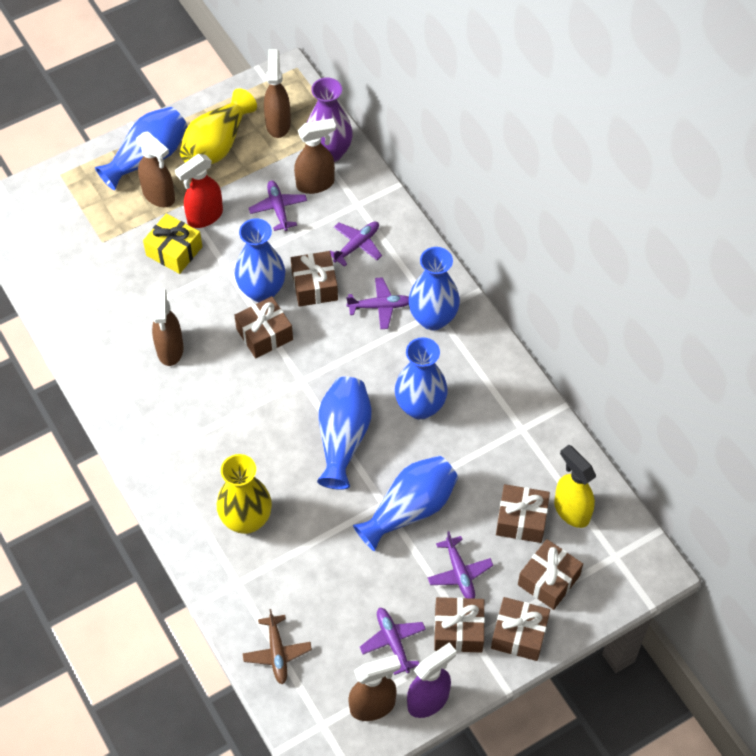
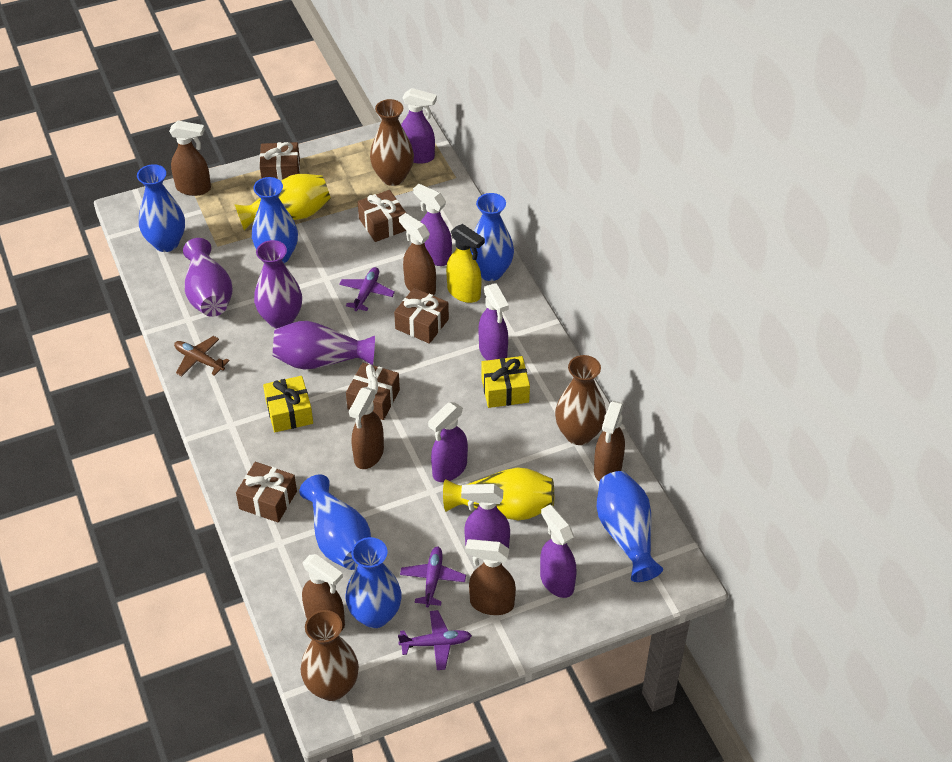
brown gift: [234,296,293,359] [291,251,338,307] [434,597,485,653] [491,597,550,661] [496,484,550,543] [518,539,583,610] = 6 -> [236,462,297,522] [260,142,300,181] [346,363,400,420] [358,190,406,242] [394,288,449,344] = 5
brown spray bottle: [136,131,175,207] [152,288,184,366] [264,49,291,138] [294,118,336,194] [348,655,401,721] = 5 -> [169,121,211,196] [302,554,345,631] [349,387,384,469] [399,213,436,296] [465,539,516,615] [594,401,625,482] = 6
brown vase: none = 0 -> [301,610,359,701] [370,99,414,186] [555,355,606,445] = 3
purple plane: [249,180,307,231] [330,221,382,267] [346,277,409,329] [360,608,426,675] [428,531,493,599] = 5 -> [339,267,395,311] [398,610,472,670] [400,547,466,607] = 3
purple spray bottle: [407,642,456,718] = 1 -> [401,88,437,163] [413,184,452,266] [428,402,468,482] [461,484,510,549] [478,283,509,360] [540,505,577,598] = 6
purple vase: [307,78,353,163] = 1 -> [183,238,233,317] [254,240,302,329] [272,321,375,370] = 3
red spray bottle: [175,154,223,228] = 1 -> none = 0
yellow gift: [143,213,203,274] = 1 -> [263,376,313,432] [481,356,530,408] = 2

